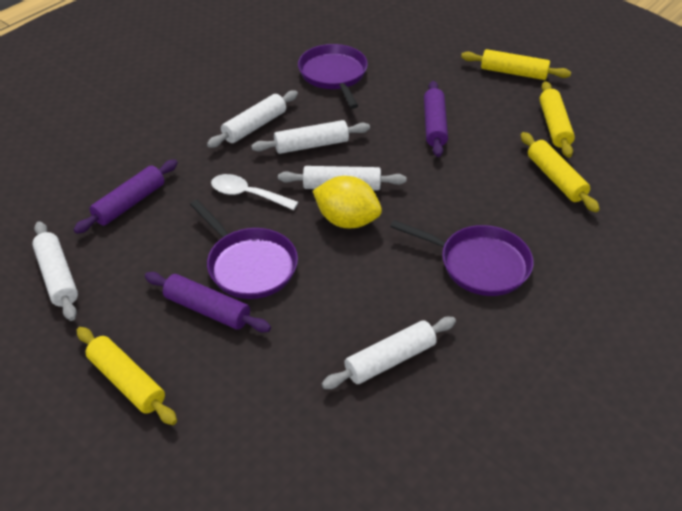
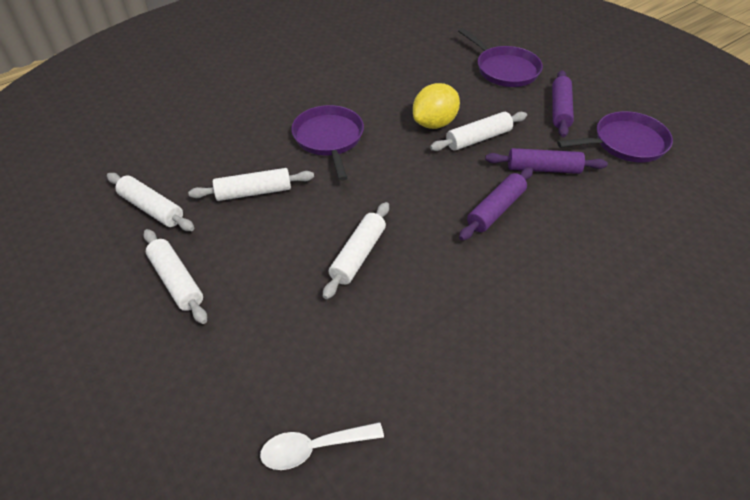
yellow rolling pin: [76,327,177,425] [461,49,571,80] [521,132,600,212] [539,81,575,158] = 4 -> none = 0

